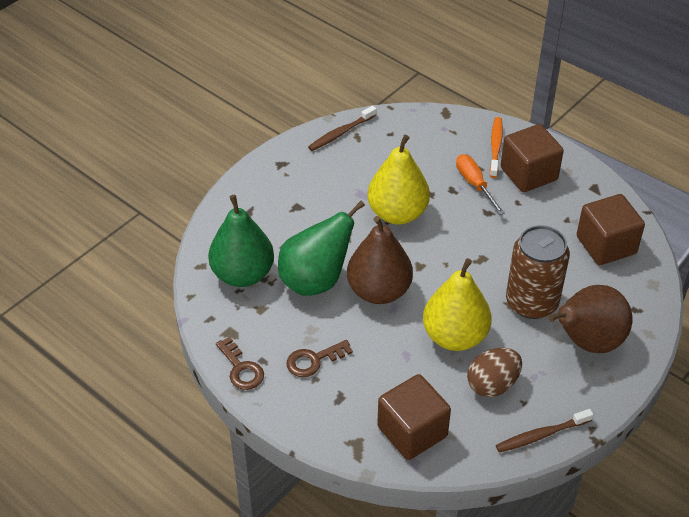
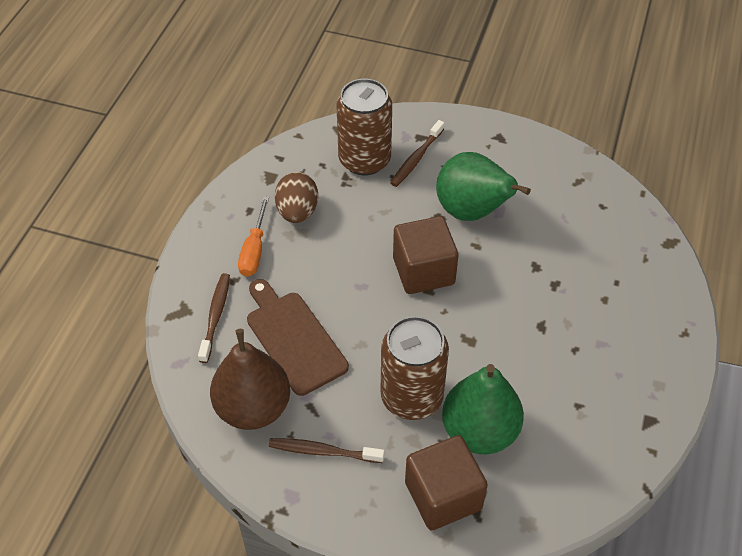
brown can: [506,225,570,319] = 1 -> [337,79,392,175] [381,316,449,420] = 2
brown cube: [377,374,451,460] [501,124,564,192] [577,194,645,265] = 3 -> [393,216,458,294] [405,435,488,531] = 2
brown cutting board: none = 0 -> [247,279,349,396] = 1
brown key: [216,337,264,390] [287,340,353,377] = 2 -> none = 0
brown pear: [347,216,413,304] [548,285,632,353] = 2 -> [210,329,290,430] = 1
brown toothbrush: [308,106,376,151] [496,409,593,453] = 2 -> [198,273,230,363] [269,438,384,463] [391,120,444,187] = 3
orange toothbrush: [490,117,503,178] = 1 -> none = 0
yellow pear: [367,135,430,225] [423,258,492,351] = 2 -> none = 0

